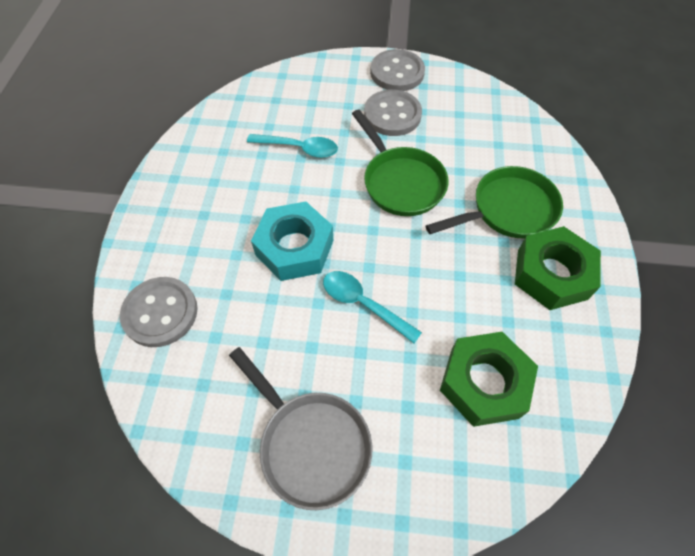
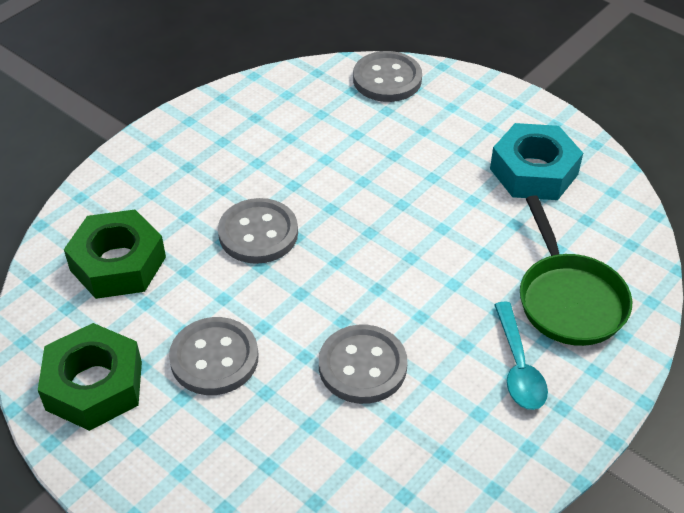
green pan: [352,110,448,216] [426,166,563,238] = 2 -> [520,195,632,346] = 1
grey button: [120,277,198,347] [364,89,422,136] [370,49,425,91] = 3 -> [169,317,259,395] [218,198,298,264] [319,325,408,404] [353,51,422,102] = 4
grey pan: [229,347,372,510] = 1 -> none = 0
turquoise spoon: [247,134,338,158] [323,271,422,343] = 2 -> [494,302,548,410] = 1

